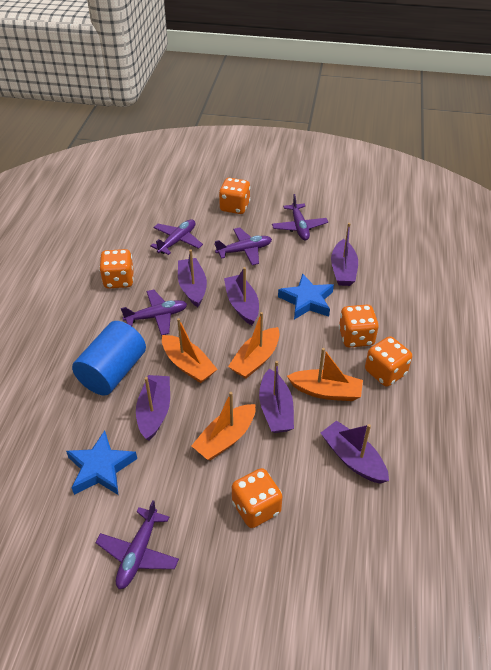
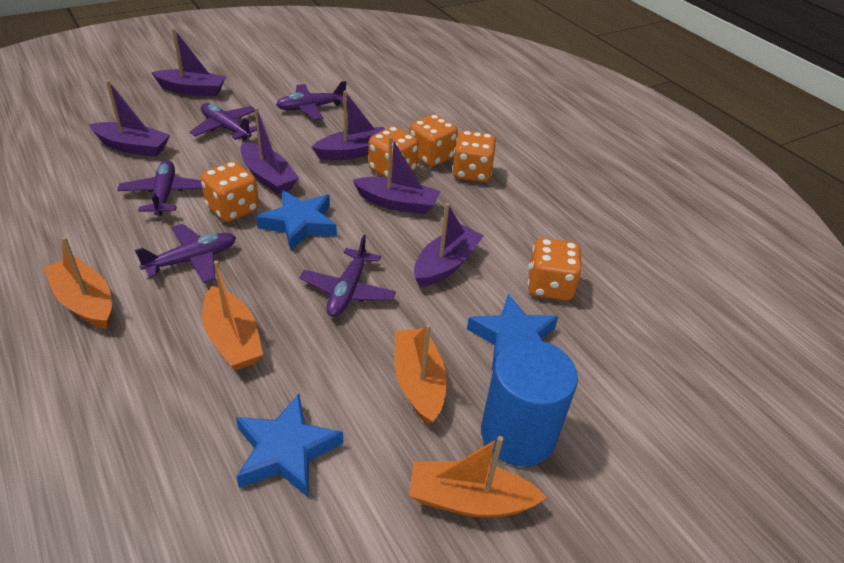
blue star: [66,430,137,495] [278,273,334,320] = 2 -> [236,394,343,497] [256,190,337,251] [467,294,558,370] = 3

